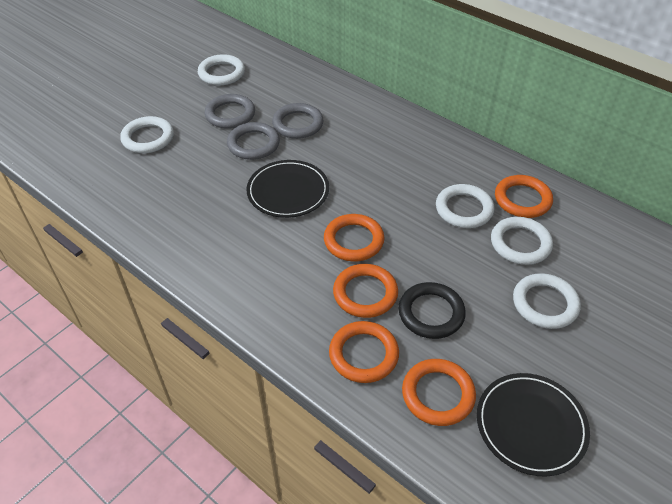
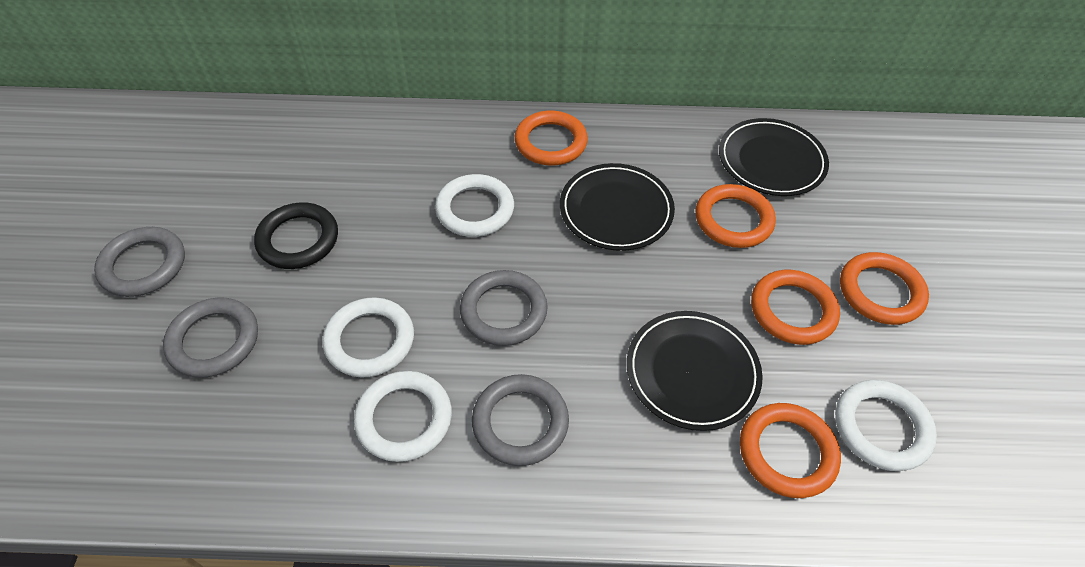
black plate: [247,160,329,218] [477,373,590,477] = 2 -> [560,163,675,251] [627,311,763,431] [719,118,829,196] = 3
grey ring: [205,94,255,129] [227,122,280,160] [272,103,324,139] = 3 -> [94,227,185,297] [163,297,258,378] [460,270,548,346] [472,374,569,466] = 4
white ring: [120,116,174,153] [198,54,245,85] [436,184,494,228] [491,217,553,265] [513,273,581,329] = 5 -> [323,297,414,377] [354,371,452,462] [435,174,514,237] [835,380,937,471] = 4

